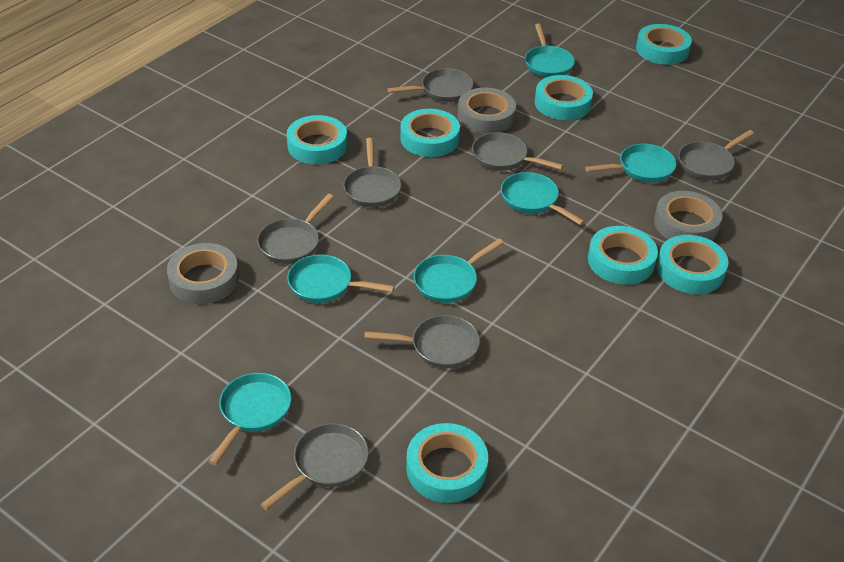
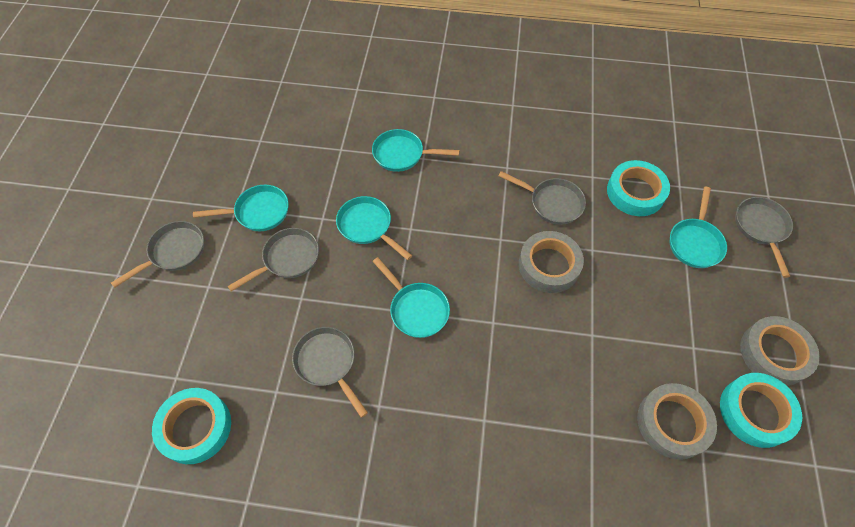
grey pan: [257,194,334,264] [260,423,369,510] [343,138,401,207] [364,315,480,369] [388,68,474,102] [472,132,564,171] [678,130,754,180] = 7 -> [111,221,204,288] [227,228,319,292] [292,327,368,418] [499,171,586,225] [735,197,793,278] = 5
turquoise pan: [209,373,291,465] [287,255,395,303] [414,238,504,303] [501,172,585,225] [525,24,575,77] [585,144,676,183] = 6 -> [193,185,289,231] [336,196,412,260] [372,129,459,172] [372,257,450,338] [669,187,727,268] = 5
turquoise tape: [287,115,347,164] [400,109,460,157] [406,423,488,503] [535,75,593,120] [588,226,658,285] [636,24,692,65] [657,235,729,294] = 7 -> [152,388,231,464] [607,160,670,216] [720,373,802,448] = 3

